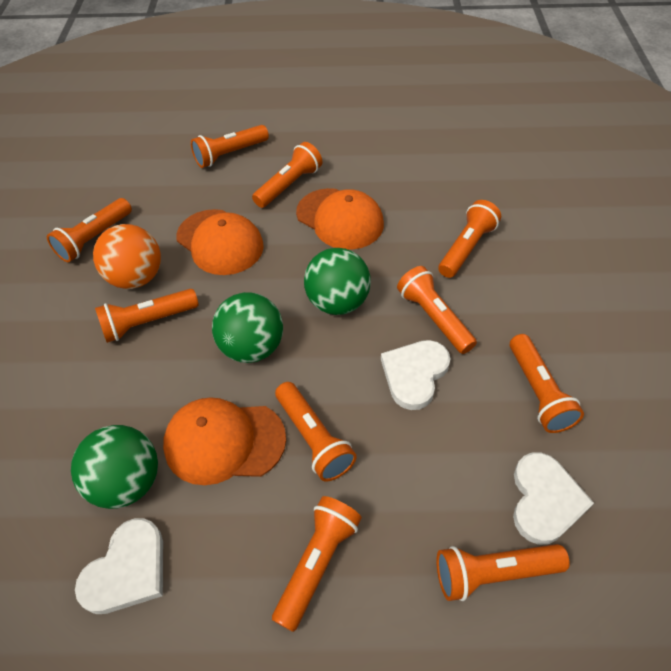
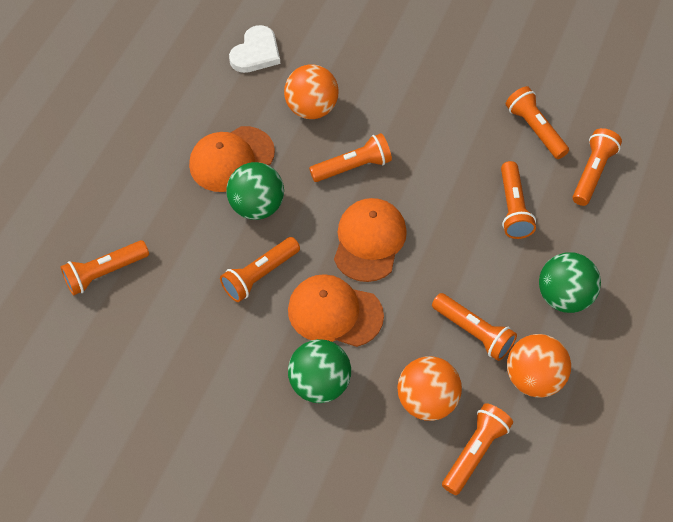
orange ball: [93,224,161,289] = 1 -> [284,64,339,119] [397,356,462,421] [507,334,571,397] = 3
orange flashlight: [47,198,132,262] [95,289,199,343] [191,125,269,168] [252,142,322,208] [272,496,362,632] [275,382,357,482] [397,266,477,354] [436,544,570,601] [438,200,501,278] [510,334,584,433] = 10 -> [60,240,149,296] [220,237,300,302] [309,133,392,182] [432,293,517,361] [442,403,513,495] [501,161,536,239] [506,86,569,159] [572,128,622,206] = 8
white heart: [75,518,163,614] [381,340,451,410] [513,452,594,545] = 3 -> [229,25,280,73] = 1

